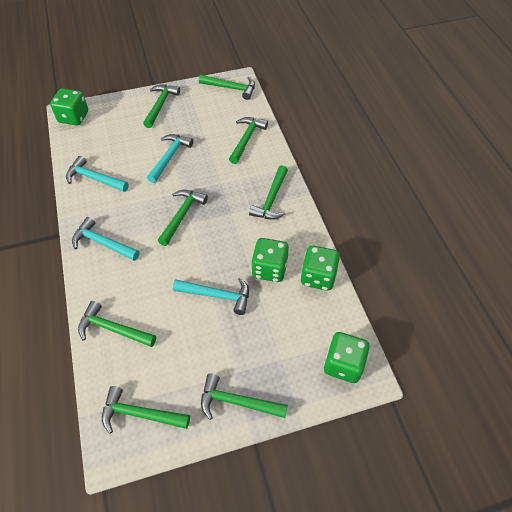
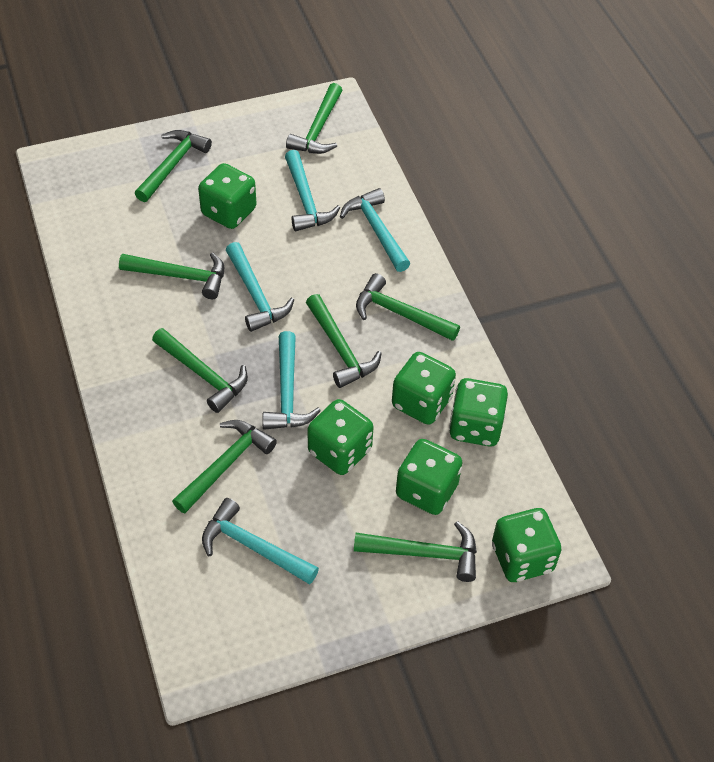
green dice: [50,88,88,125] [251,238,289,282] [300,245,340,291] [324,332,370,383] = 4 -> [198,163,257,229] [308,399,373,475] [392,352,456,425] [396,439,463,515] [449,378,508,447] [492,508,562,582] = 6
turquoise hammer: [66,156,129,192] [72,217,140,261] [147,134,193,183] [173,278,249,315] = 4 -> [202,498,319,585] [226,242,294,332] [262,331,321,430] [285,150,340,231] [340,188,410,272] = 5

